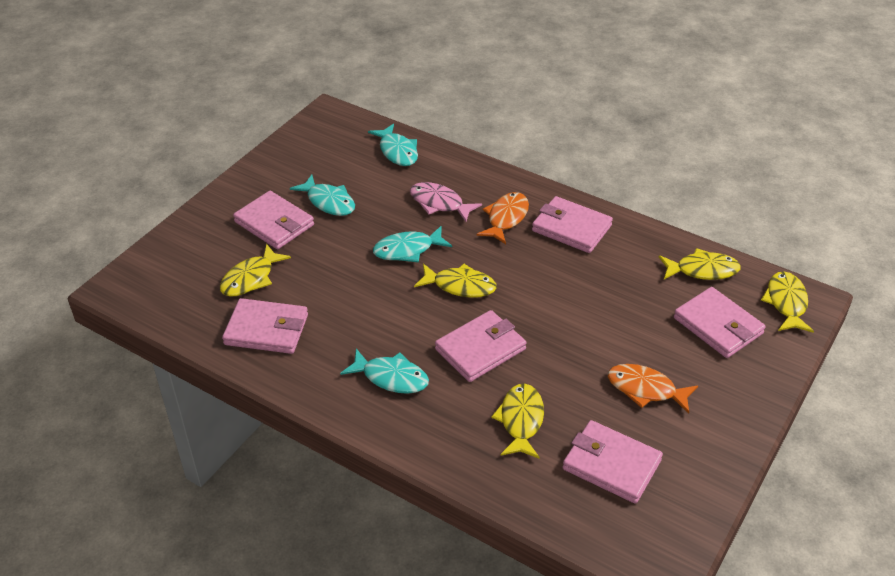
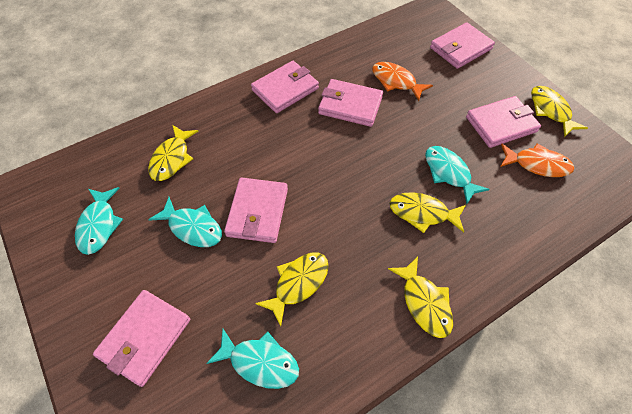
pink fish: [410,182,482,222] = 1 -> none = 0

